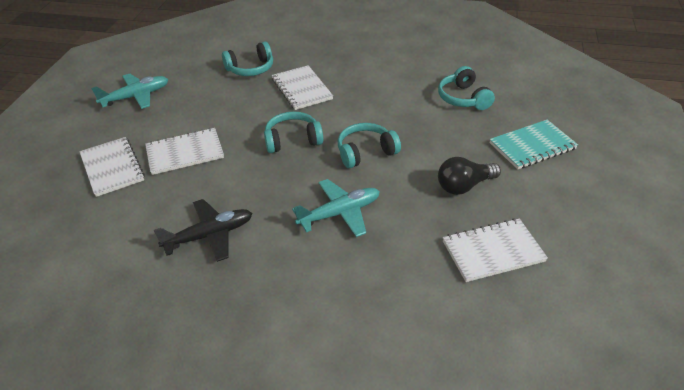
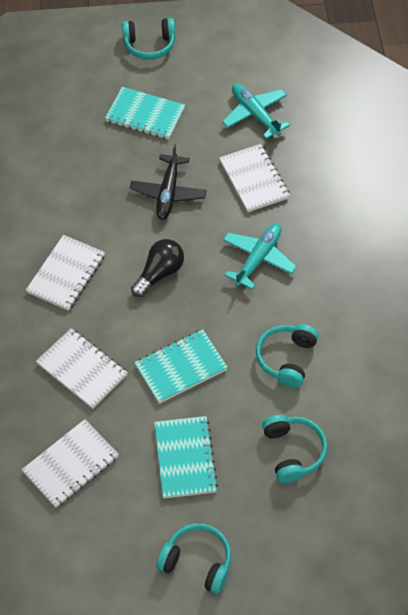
turquoise notebook: [490,120,578,169] = 1 -> [105,87,185,139] [135,329,228,404] [154,416,218,498] = 3

